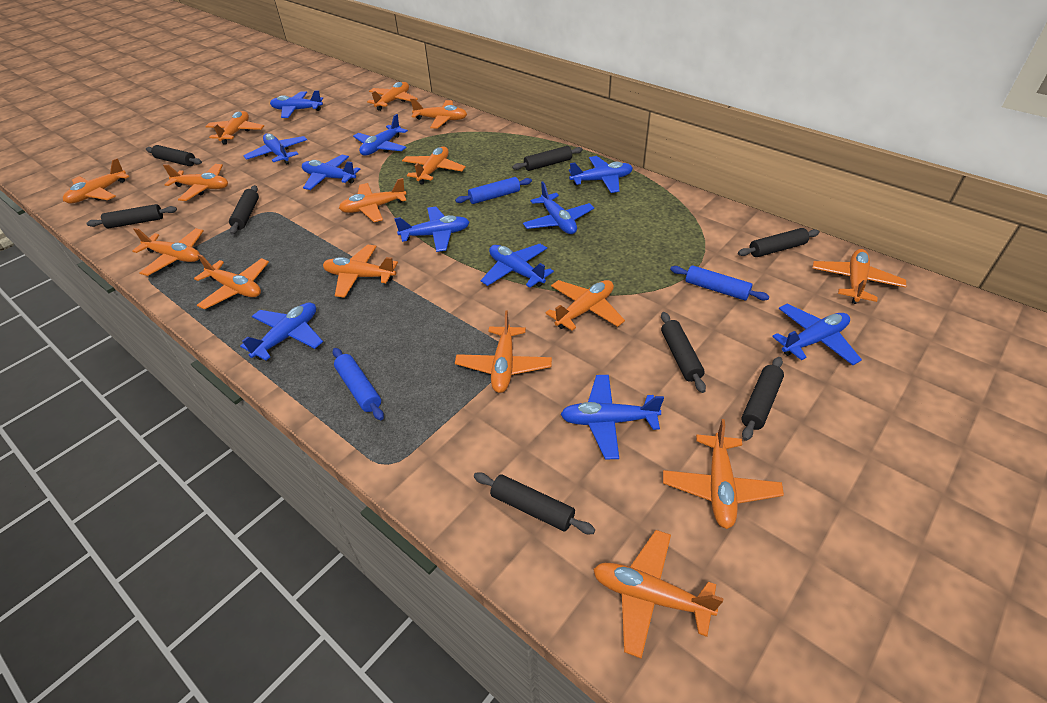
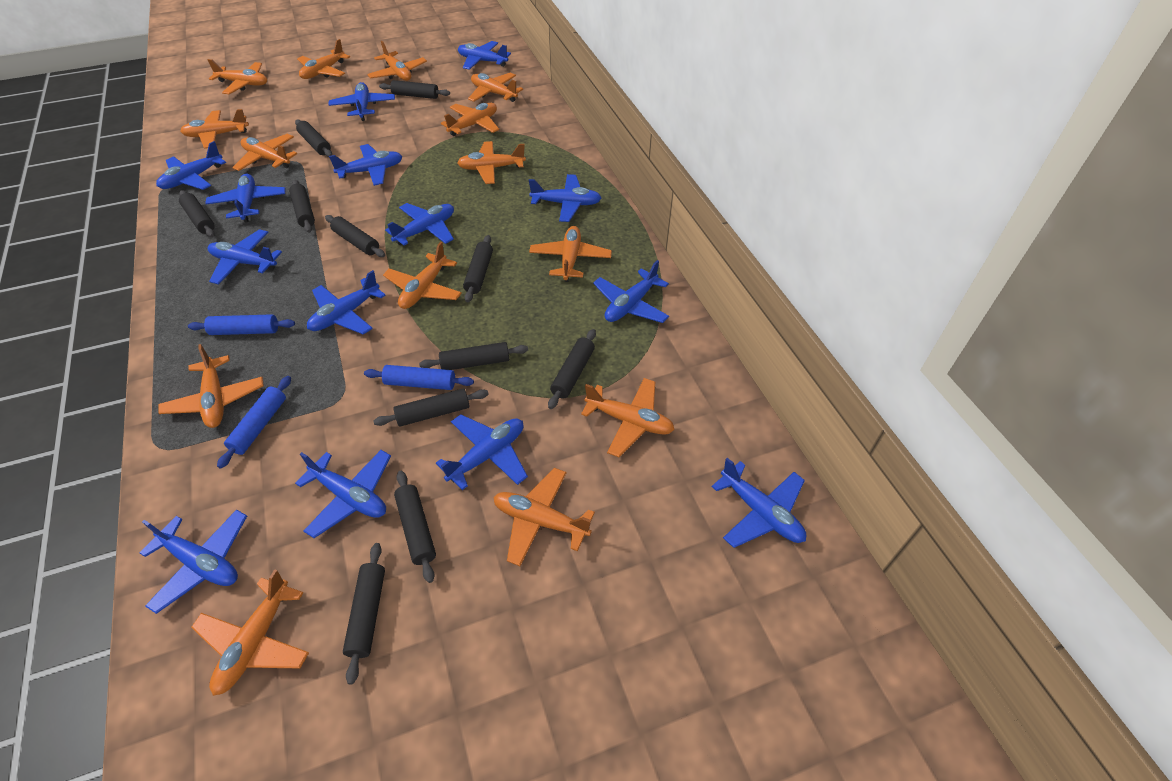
black rolling pin: [87,204,177,229] [146,145,202,166] [229,185,259,235] [474,472,595,534] [512,146,583,171] [661,312,706,393] [738,228,820,257] [741,357,784,441] = 8 -> [179,190,215,237] [289,180,315,233] [295,119,332,157] [325,215,385,257] [343,543,385,685] [373,388,488,427] [379,80,450,99] [394,471,436,583] [419,342,528,370] [463,235,493,302] [548,329,596,409] = 11
blue plane: [240,302,323,361] [244,133,307,165] [270,90,323,118] [302,155,360,190] [353,114,408,156] [394,206,469,252] [481,244,554,288] [523,181,594,234] [560,375,664,459] [569,156,633,193] [772,304,862,365] = 11 -> [139,509,247,614] [156,141,226,190] [205,174,286,222] [208,229,282,285] [295,450,391,538] [307,270,386,335] [328,82,395,121] [329,144,402,186] [385,203,454,246] [436,414,528,490] [458,41,511,70] [529,174,601,222] [593,260,669,323] [712,458,806,548] = 14
orange plane: [63,158,129,204] [132,228,204,276] [163,164,228,201] [194,254,269,309] [205,111,264,145] [323,245,398,298] [339,178,407,222] [367,82,418,111] [402,146,466,185] [410,98,467,129] [455,310,552,393] [545,280,625,331] [593,530,724,658] [663,419,784,529] [812,249,906,304] = 15 -> [159,344,264,428] [180,109,249,149] [191,569,309,696] [208,59,267,94] [232,134,297,171] [297,39,350,79] [367,41,427,81] [383,242,462,309] [441,103,499,136] [457,141,526,184] [468,73,523,102] [494,468,595,566] [529,226,612,282] [581,378,675,457] = 14

